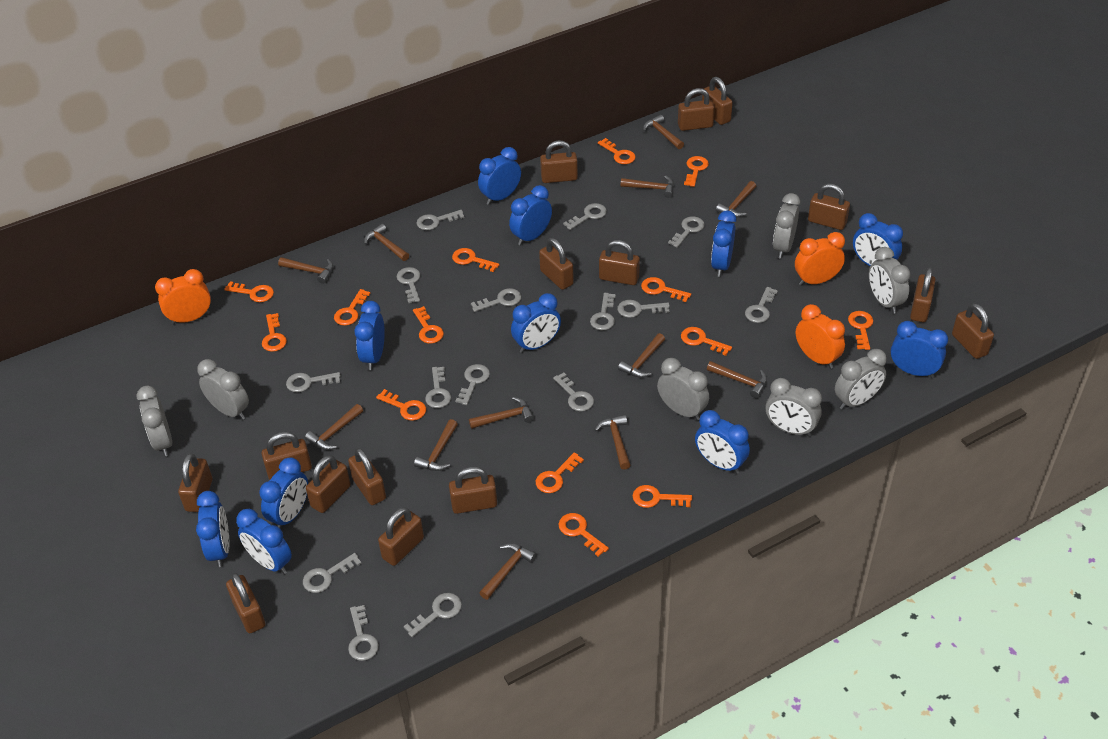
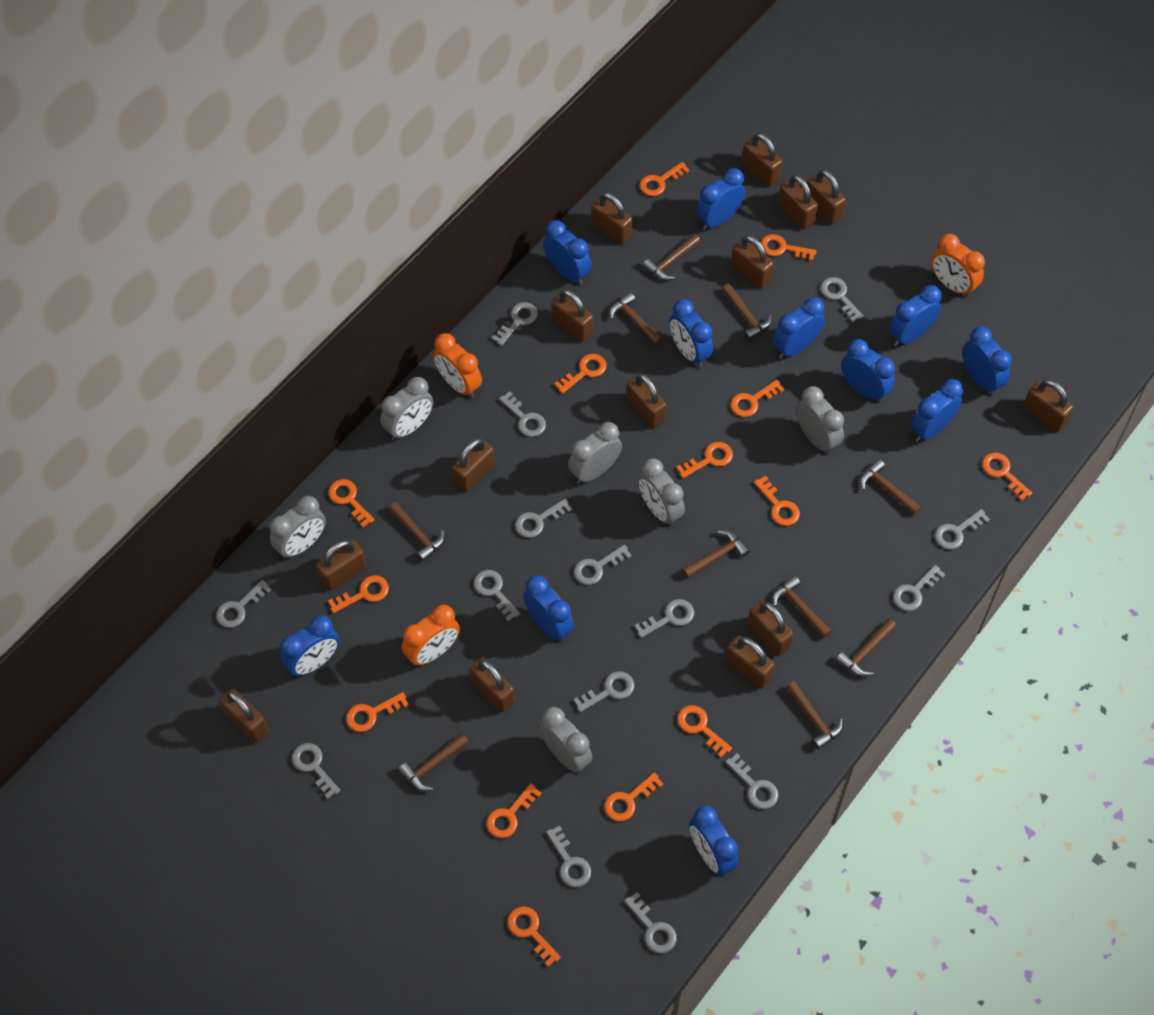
brown hammer: [278,257,333,284] [305,404,363,450] [364,224,409,261] [414,419,458,471] [469,397,534,429] [480,543,537,600] [595,415,631,470] [618,333,665,378] [621,176,674,198] [643,114,684,149] [707,361,767,398] [716,181,756,217] = 12 -> [388,502,445,561] [398,733,469,791] [610,292,663,346] [643,234,700,280] [682,530,750,579] [722,284,772,340] [773,576,832,638] [786,681,843,749] [836,619,897,676] [860,459,921,515] = 10
brown padlock: [178,453,213,512] [226,573,265,633] [262,432,312,479] [306,455,351,513] [348,448,386,505] [378,507,424,566] [449,467,497,514] [539,238,574,290] [540,140,578,183] [599,240,640,285] [678,88,715,131] [702,77,733,125] [808,184,850,230] [910,267,936,322] [952,303,994,359] = 15 -> [219,689,268,743] [316,540,366,591] [451,438,495,492] [469,658,515,713] [551,290,593,342] [591,193,633,245] [626,373,666,428] [725,636,775,689] [731,235,774,289] [742,133,783,186] [748,601,793,656] [778,175,818,229] [807,170,846,224] [1023,379,1073,432] = 14
grey clock: [136,386,172,456] [198,359,249,420] [657,358,709,420] [766,378,822,437] [773,193,800,259] [835,349,887,410] [869,247,911,314] = 7 -> [269,496,326,559] [380,377,433,440] [539,707,593,773] [568,422,622,484] [638,459,685,527] [796,386,844,454] = 6

